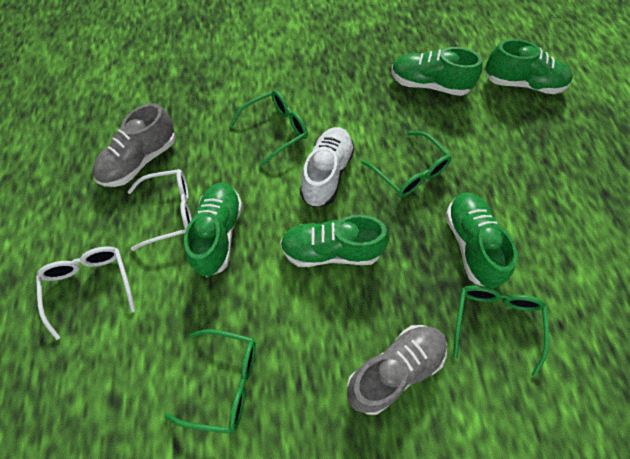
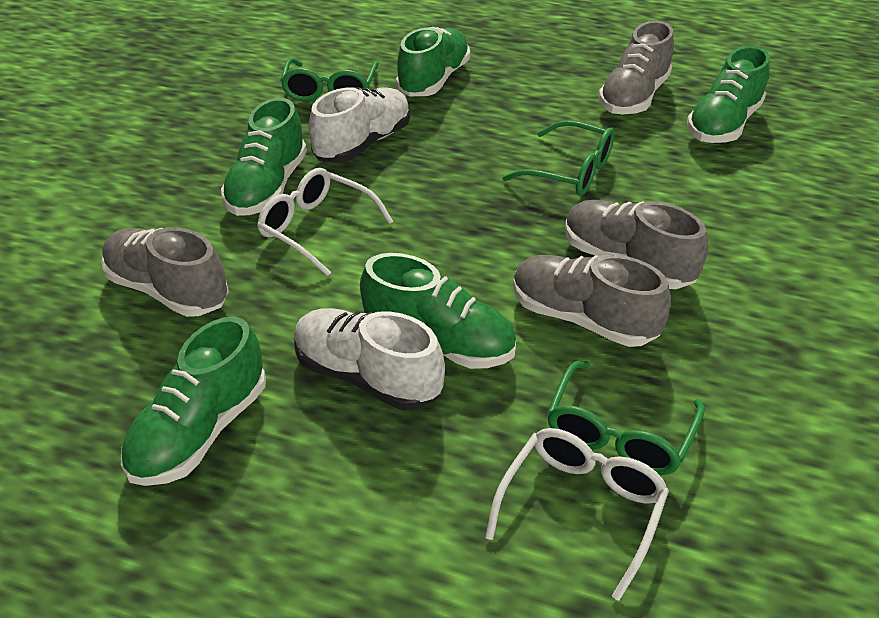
green glasses: [165,329,256,434] [230,90,308,167] [361,131,452,197] [453,285,549,377] = 4 -> [280,58,378,102] [502,120,615,196] [547,361,705,475] = 3
grey shoe: [93,103,176,187] [347,325,447,415] = 2 -> [101,227,229,317] [513,255,671,347] [565,200,708,289] [599,21,674,114] = 4
white shoe: [300,127,355,207] = 1 -> [295,308,445,411] [309,87,410,163] = 2

